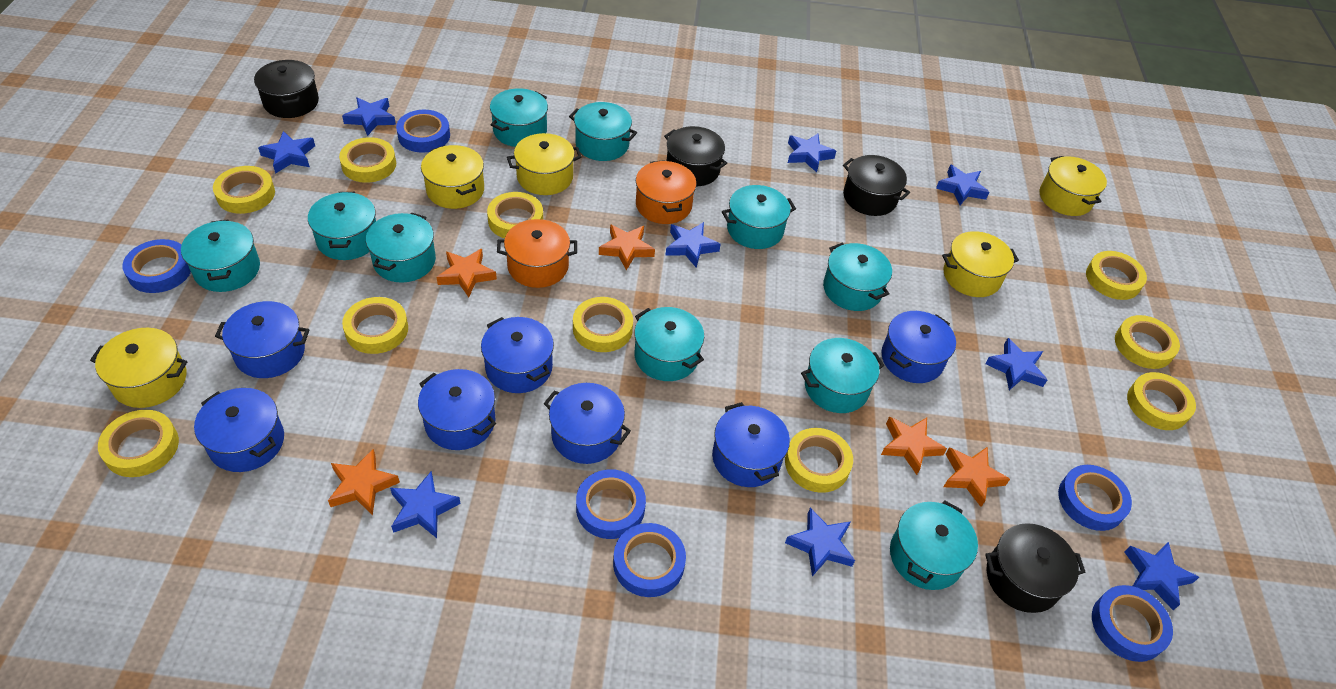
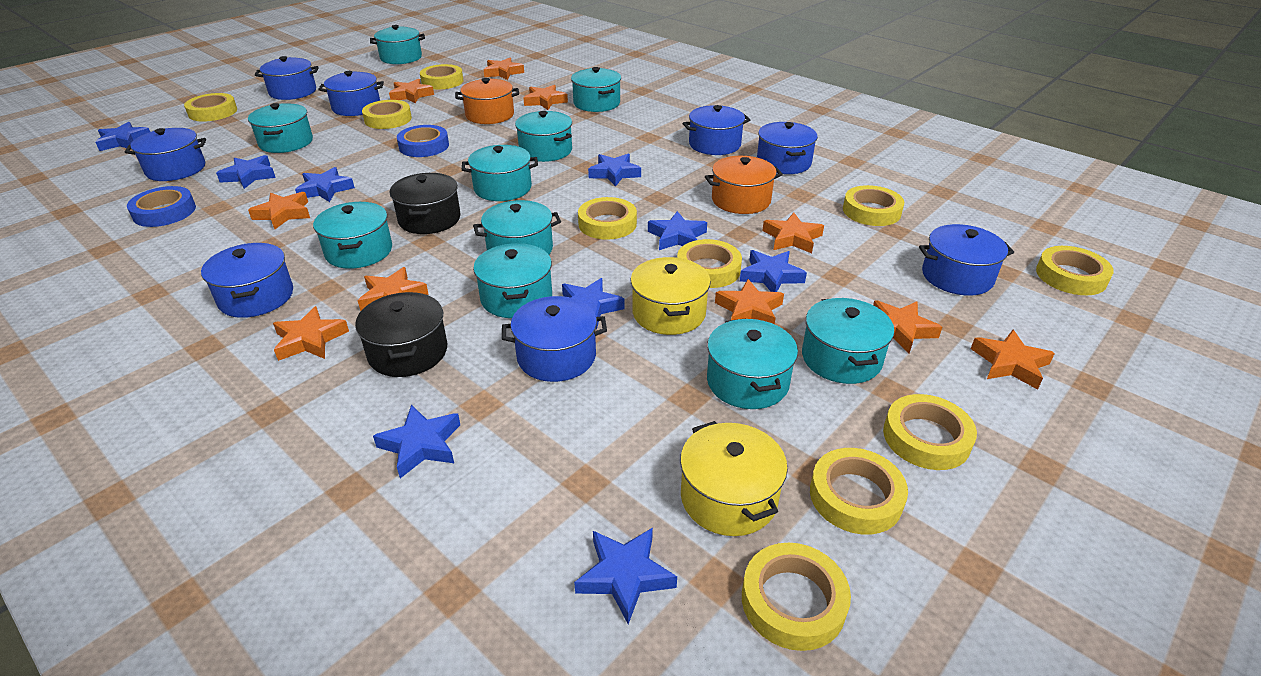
black pot: [254,60,319,118] [664,126,727,186] [843,155,910,216] [985,523,1086,613] = 4 -> [355,292,447,377] [389,173,460,234] = 2
blue pot: [194,388,284,472] [215,301,310,378] [418,369,496,450] [481,317,554,393] [543,383,631,464] [712,402,790,487] [881,311,956,383] = 7 -> [125,128,206,181] [201,243,293,318] [255,56,319,100] [318,71,384,116] [502,296,607,382] [683,105,750,155] [757,122,818,174] [919,224,1014,296] = 8
blue tape: [122,239,191,293] [396,110,450,153] [576,469,646,539] [613,523,686,597] [1058,465,1132,531] [1092,585,1173,662] = 6 -> [127,186,196,227] [397,125,449,157] = 2
orange star: [328,449,400,515] [437,249,497,297] [599,224,655,271] [881,417,947,475] [943,447,1010,507] = 5 -> [248,192,310,229] [273,306,349,361] [358,267,429,311] [389,79,434,103] [483,58,524,80] [523,85,568,110] [715,279,784,324] [762,213,824,253] [873,300,942,354] [971,330,1055,390] = 10
yellow pot: [90,328,187,408] [421,145,484,209] [507,133,582,195] [942,231,1019,297] [1040,156,1107,216] = 5 -> [631,257,711,335] [680,421,788,536] = 2

